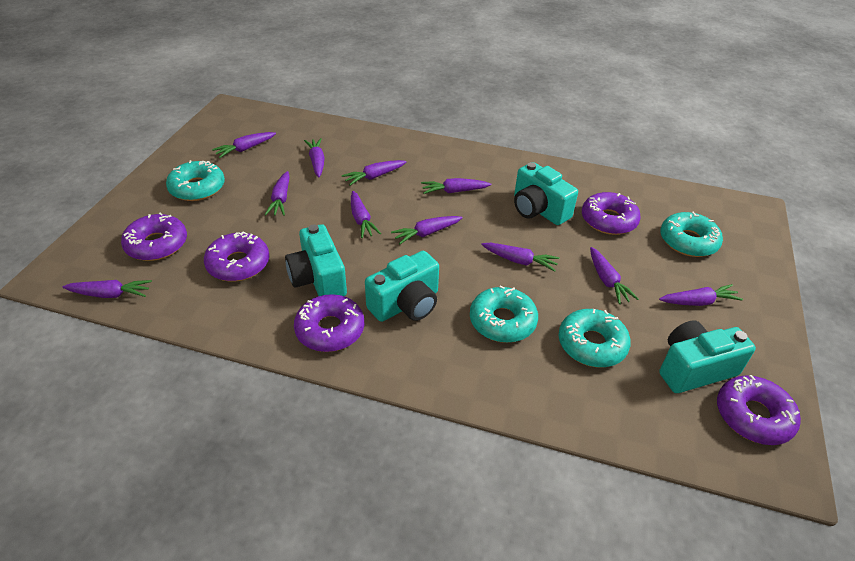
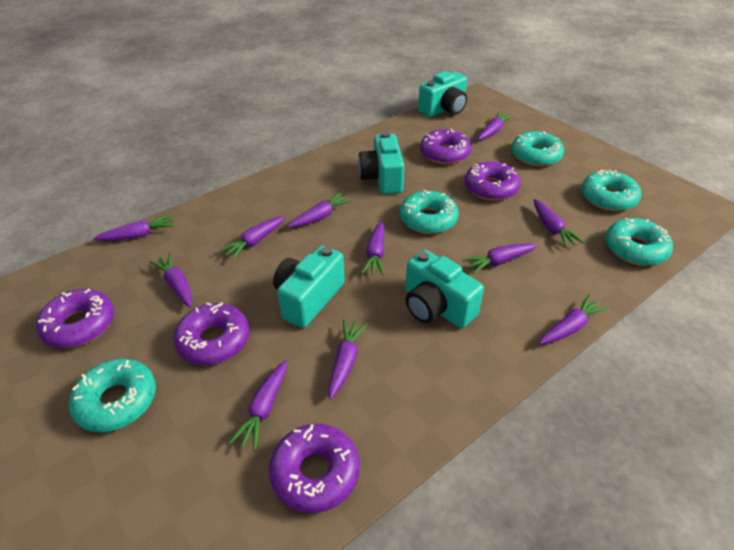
turquoise donut: [166,160,225,201] [470,285,538,343] [559,309,631,367] [660,212,723,257] = 4 -> [69,358,156,432] [399,190,459,234] [511,131,564,166] [581,169,641,211] [605,218,673,266] = 5

